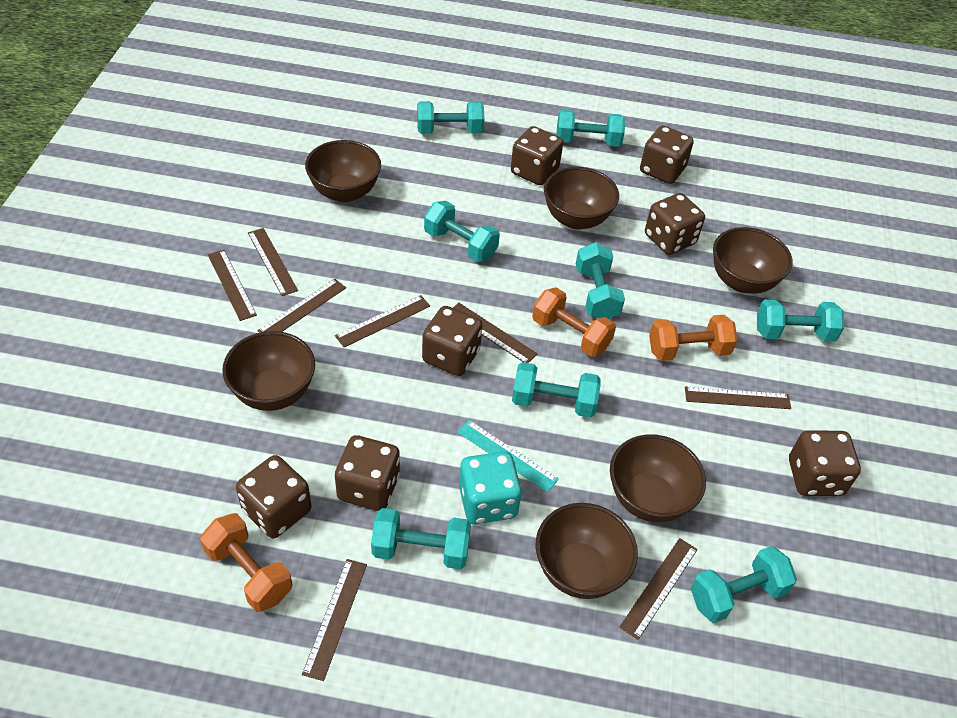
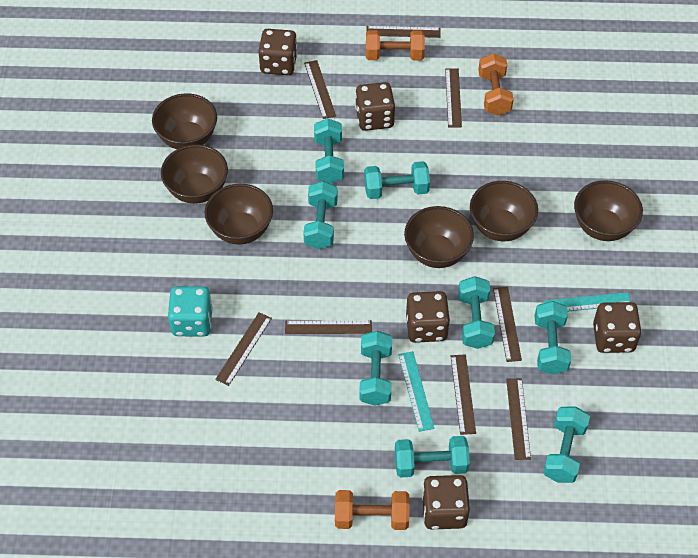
brown dice: [236,455,312,538] [335,435,400,511] [422,306,483,376] [511,126,563,185] [640,126,694,184] [645,193,705,255] [789,430,861,496] = 7 -> [259,29,297,75] [355,82,395,131] [406,291,450,343] [422,475,470,530] [593,302,641,353] = 5
turquoise ruler: [457,420,559,493] = 1 -> [398,351,434,432] [544,292,631,311] = 2

